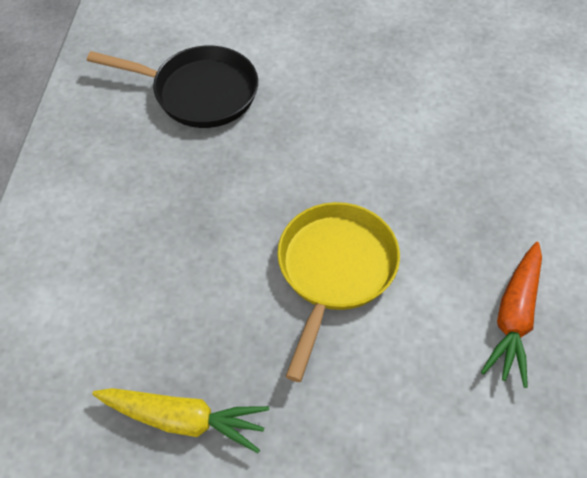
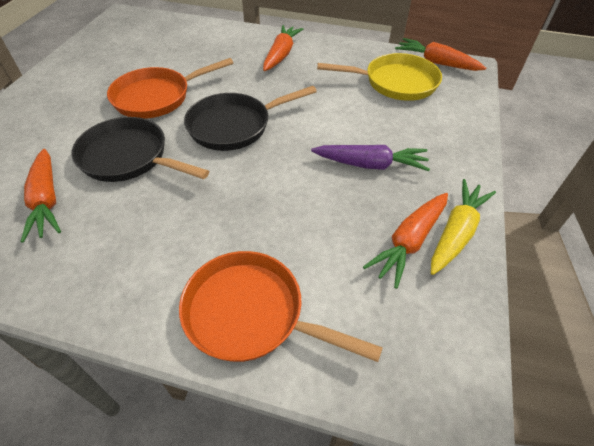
black pan: [87,46,258,128] = 1 -> [72,117,209,182] [184,86,317,151] = 2
orange carrot: [481,242,542,388] = 1 -> [21,149,61,243] [263,25,303,71] [363,193,448,289] [395,38,486,71] = 4
orange pan: none = 0 -> [107,58,233,119] [179,251,383,362] = 2
purple carrot: none = 0 -> [311,145,430,171] = 1

